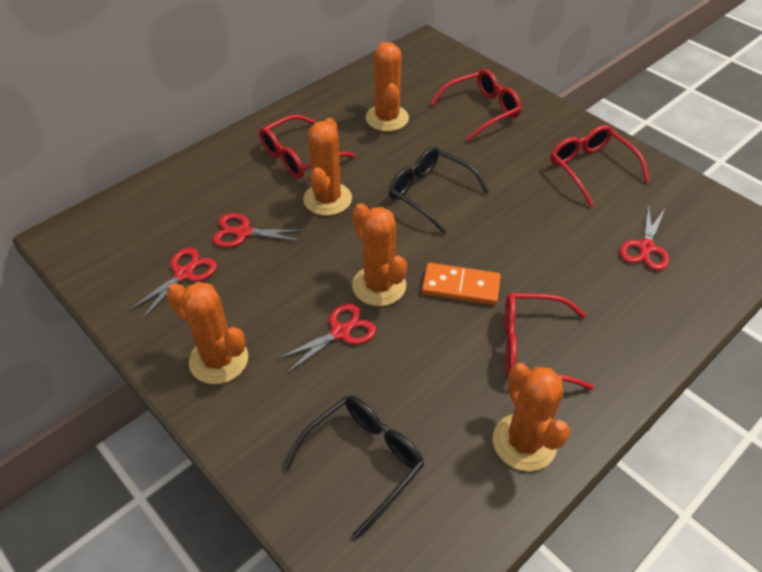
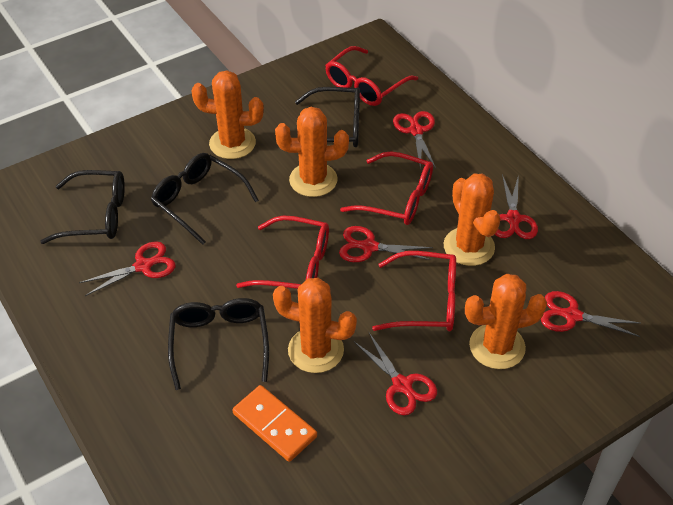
black glasses: [283,395,424,539] [389,146,490,234] = 2 -> [40,170,125,244] [151,153,259,245] [168,298,269,390] [295,87,360,147] = 4
red scissors: [128,248,217,320] [212,213,306,248] [276,304,376,374] [620,204,669,271] = 4 -> [79,241,176,296] [339,226,433,262] [354,333,437,415] [393,111,436,169] [495,174,538,239] [541,291,640,337] = 6

